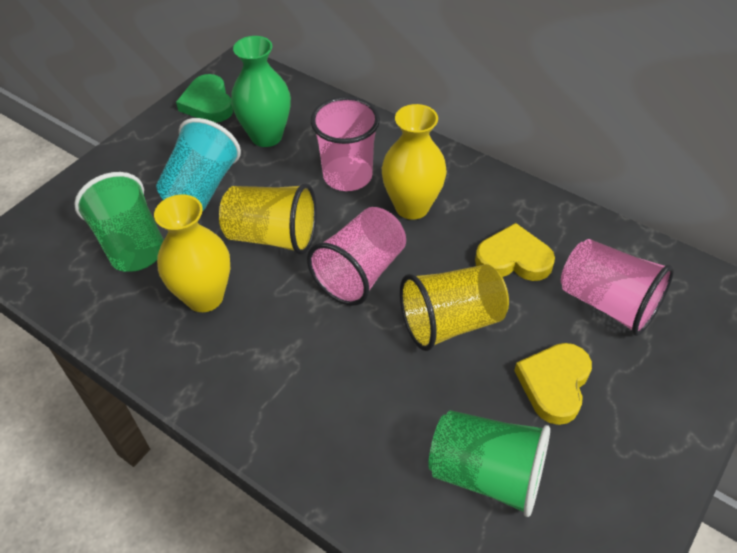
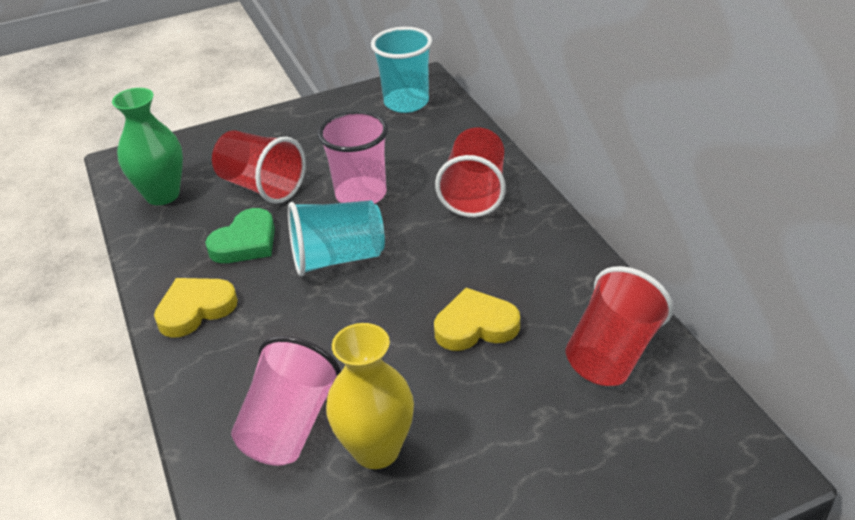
green cup: [74,172,164,272] [428,410,550,517] = 2 -> none = 0
pink cup: [307,207,406,306] [311,96,380,191] [561,239,674,336] = 3 -> [231,336,341,466] [318,111,388,204] = 2
red cup: none = 0 -> [212,130,306,204] [435,127,506,217] [566,266,674,386] = 3
turquoise cup: [156,118,241,210] = 1 -> [288,200,385,276] [371,27,432,113] = 2
yellow cup: [219,183,317,255] [400,264,509,351] = 2 -> none = 0
yellow vase: [154,195,230,312] [382,104,447,220] = 2 -> [326,323,414,469] = 1

